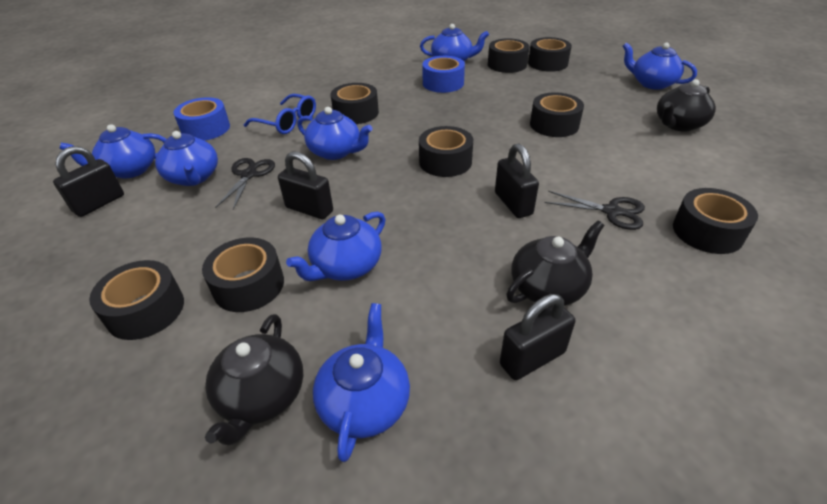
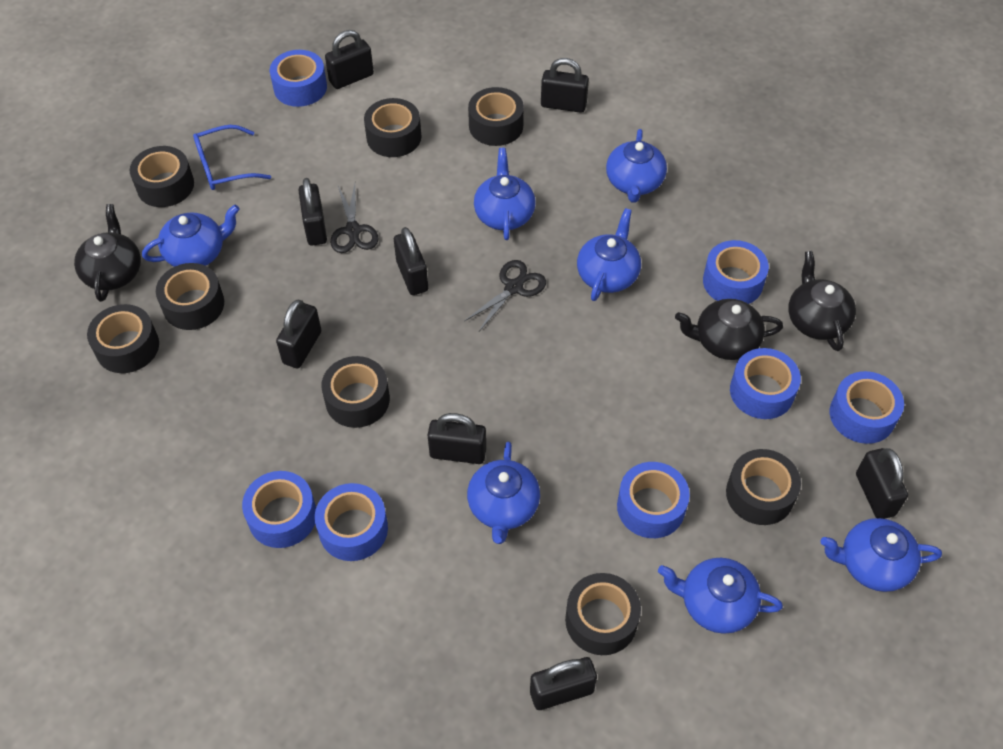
black padlock: [53,146,124,217] [278,151,333,219] [495,144,539,218] [500,294,575,380] = 4 -> [276,299,321,368] [298,178,327,246] [325,30,374,89] [394,227,428,295] [427,413,486,464] [530,657,597,710] [541,58,589,113] [856,448,908,519] = 8
blue tape: [173,97,230,141] [422,56,465,93] = 2 -> [242,471,316,548] [270,50,327,107] [315,483,388,561] [617,462,690,538] [703,240,769,304] [730,348,801,419] [830,371,904,444] = 7

